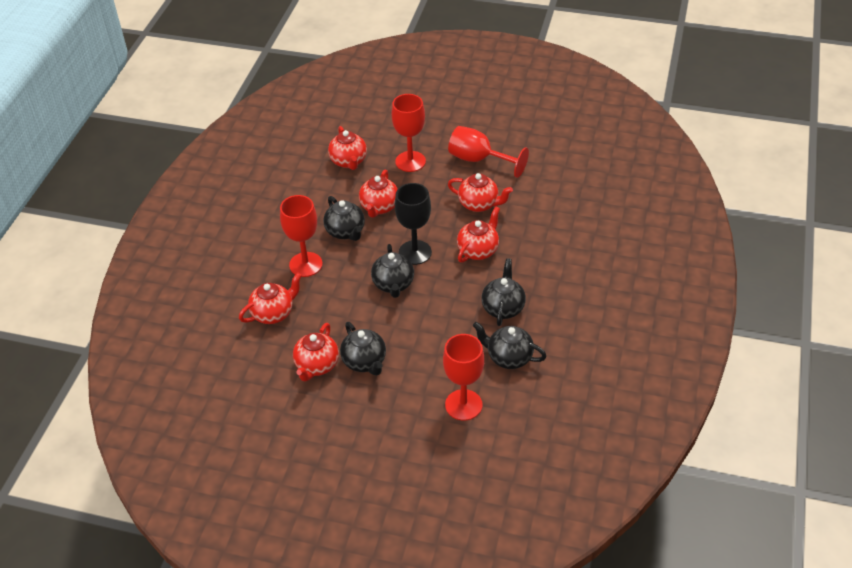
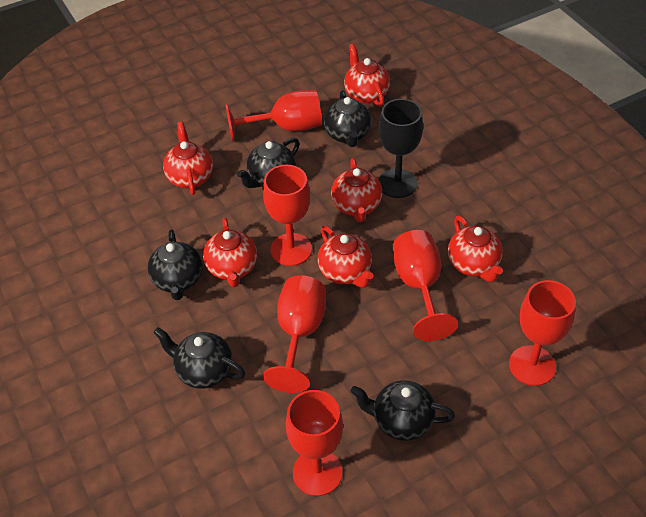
red goblet: [280,195,323,277] [392,94,426,172] [443,334,484,421] [448,126,529,178] = 4 -> [225,90,322,141] [263,165,312,266] [263,275,326,393] [286,390,343,496] [393,230,458,341] [509,280,576,386] = 6

